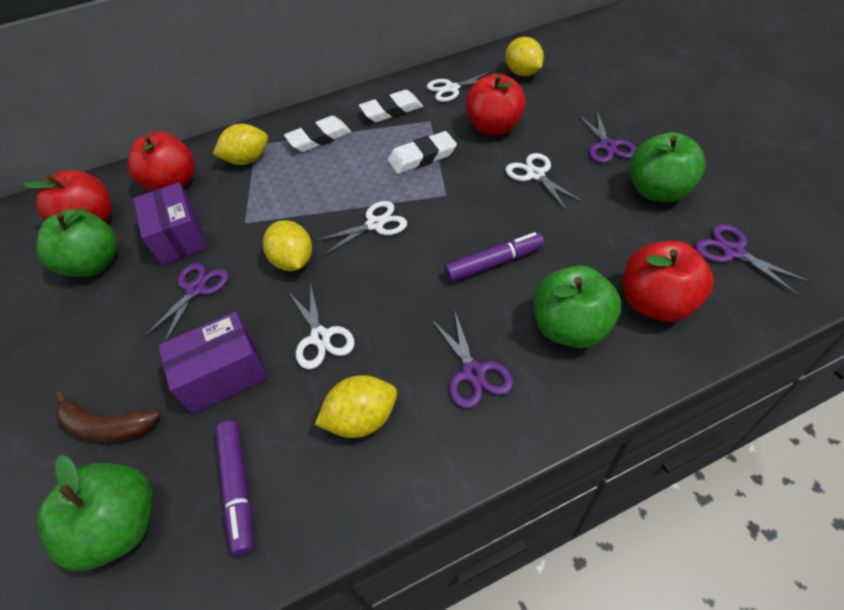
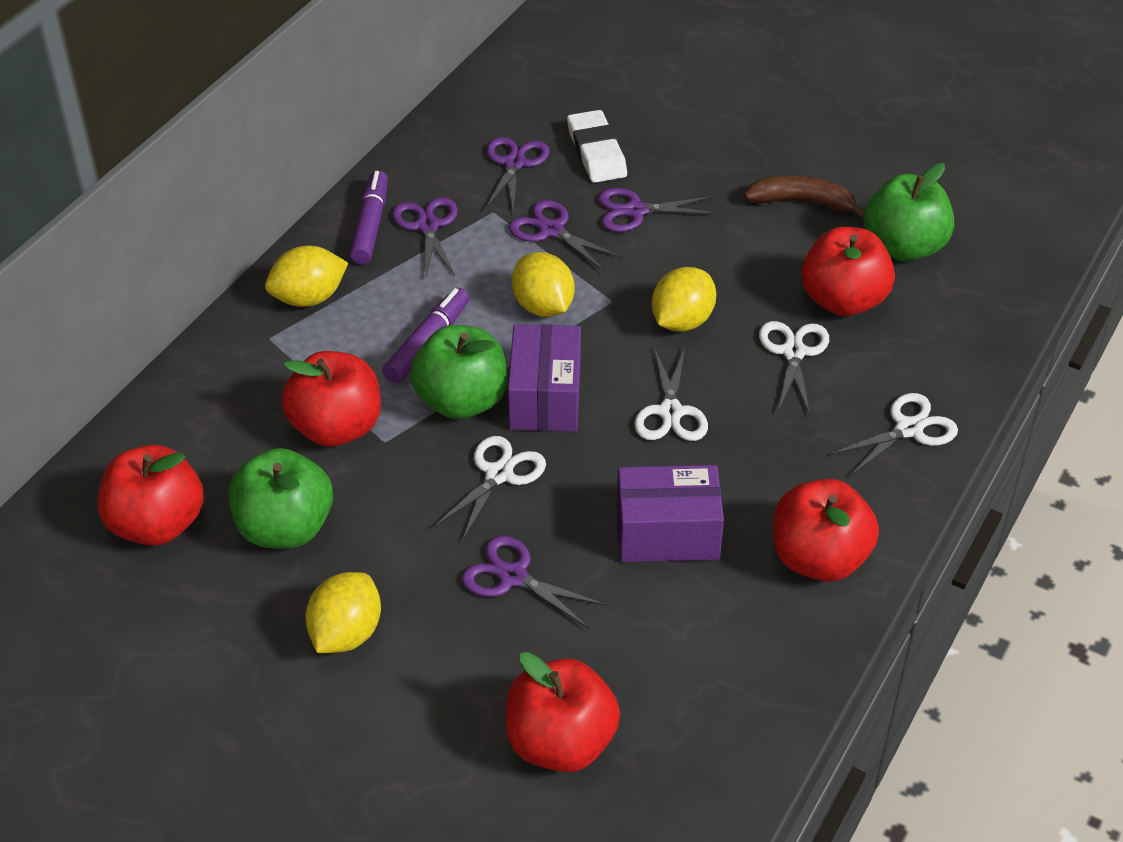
green apple: [37,207,117,277] [37,455,153,571] [534,265,621,348] [629,132,706,202] = 4 -> [228,448,333,549] [410,325,508,419] [864,163,954,261] = 3
purple scissors: [143,263,229,342] [431,309,513,409] [578,112,637,163] [695,224,811,296] = 4 -> [392,197,458,277] [462,536,607,628] [485,137,550,212] [509,200,623,271] [598,188,718,232] = 5
red apple: [22,170,111,223] [128,132,195,191] [465,74,526,135] [623,241,714,322] = 4 -> [97,445,204,546] [281,351,381,447] [505,652,620,772] [773,479,879,582] [801,227,895,316] = 5
white eraser: [284,116,351,152] [359,90,423,123] [388,131,457,174] = 3 -> [567,110,627,183] = 1

